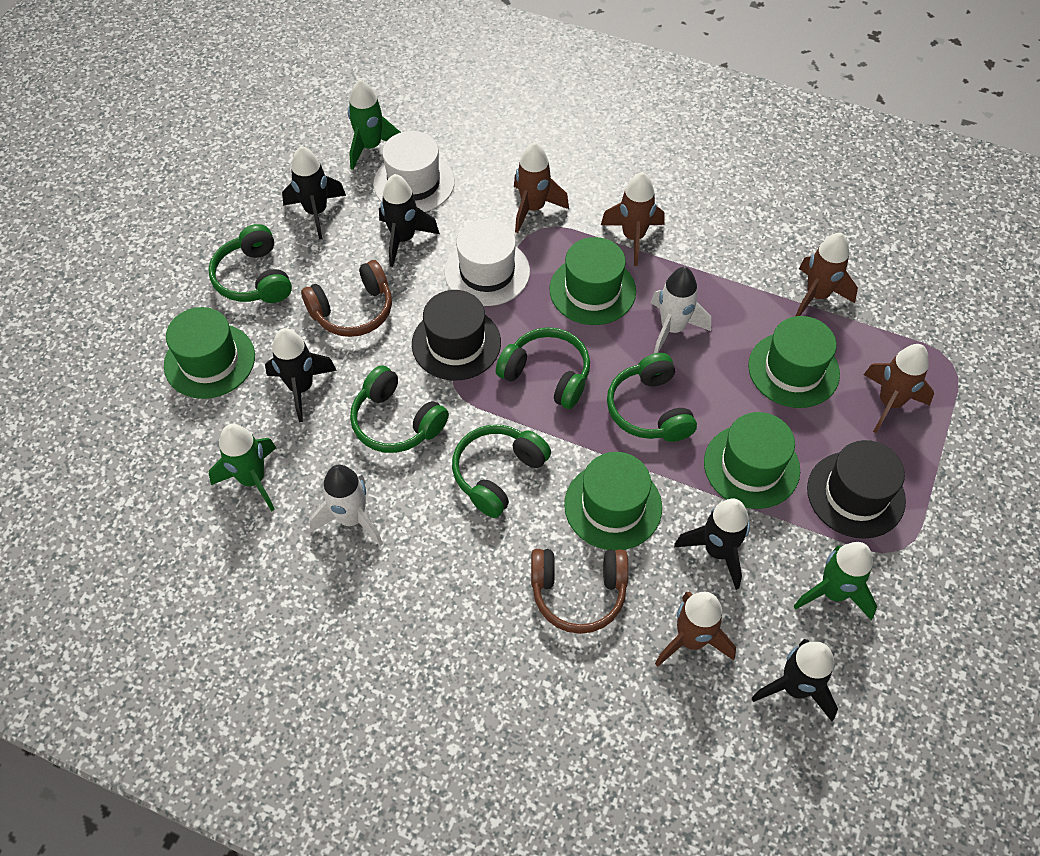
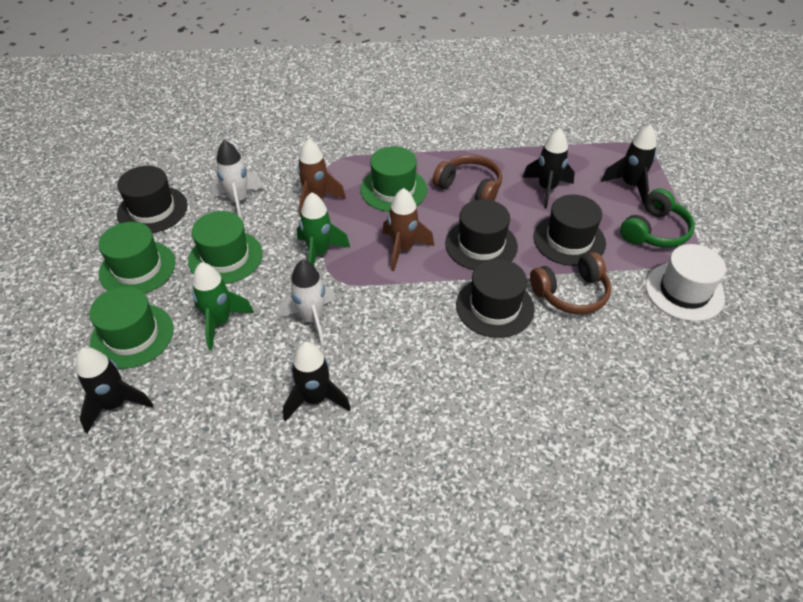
black hat: [412,290,501,380] [807,440,906,539] = 2 -> [117,166,188,233] [445,199,518,270] [456,259,535,338] [533,195,606,266] = 4
black rocket: [265,328,337,422] [282,146,346,240] [379,174,440,267] [674,498,750,590] [752,639,838,721] = 5 -> [76,347,153,434] [283,342,351,422] [523,128,575,209] [601,125,656,205] = 4
brown rocket: [514,142,569,233] [601,172,665,266] [655,592,736,667] [796,233,858,316] [863,344,934,433] = 5 -> [297,139,346,218] [383,188,434,271] = 2
green hat: [164,307,255,399] [549,237,636,325] [564,452,662,551] [704,412,800,509] [748,316,840,408] = 5 -> [89,287,174,369] [99,222,176,294] [188,211,263,284] [360,146,427,212] = 4
green headphones: [208,224,292,303] [350,365,449,453] [452,425,551,518] [496,327,590,409] [607,353,697,442] = 5 -> [620,188,695,248] = 1
green rocket: [209,424,276,512] [348,79,401,170] [793,542,877,620] = 3 -> [192,262,254,350] [297,192,350,266] = 2
white hat: [373,131,455,212] [444,219,530,306] = 2 -> [646,244,726,321] = 1

